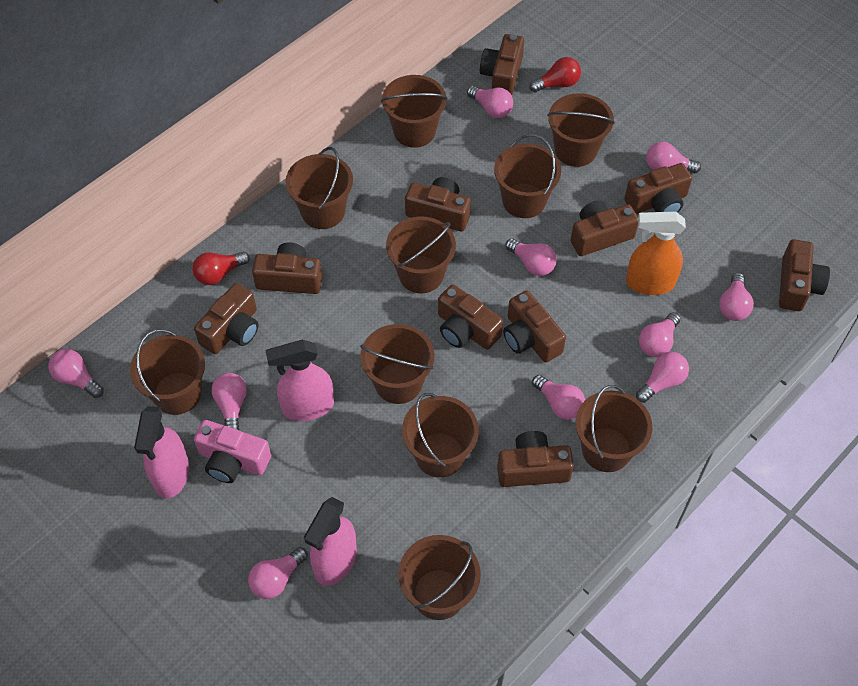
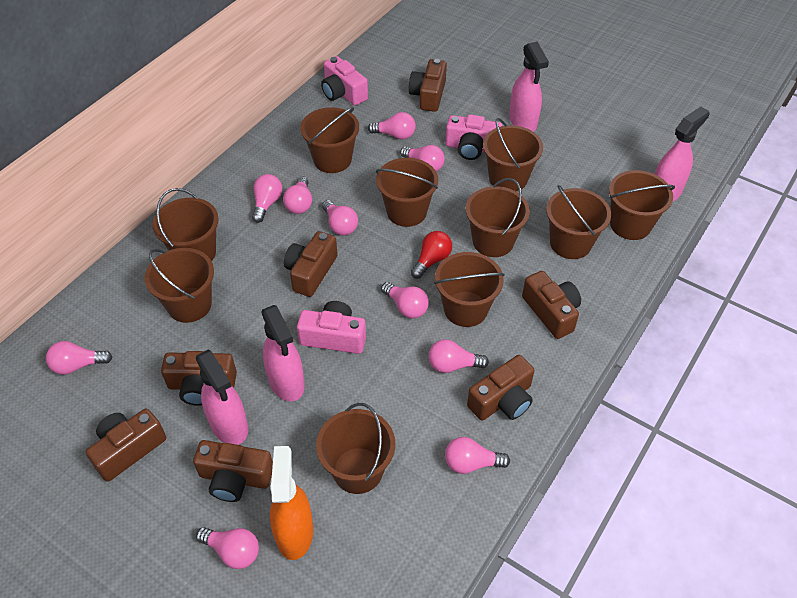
brown camera: [194,283,259,354] [252,242,322,294] [405,177,471,231] [438,285,503,350] [480,34,524,95] [497,431,574,487] [503,290,566,362] [571,200,638,256] [624,163,692,214] [779,239,830,311] = 10 -> [86,409,166,482] [161,351,237,406] [193,440,273,502] [284,231,338,297] [409,59,447,112] [467,355,535,421] [522,271,581,339] = 7
pink camera: [194,420,271,483] = 1 -> [297,301,366,354] [321,56,368,106] [445,114,503,160] = 3
pink spray bottle: [134,406,189,499] [265,340,334,421] [304,497,357,586] = 3 -> [196,349,248,445] [261,305,305,401] [509,42,549,132] [654,107,710,201] = 4
red light bulb: [192,252,249,285] [529,57,581,92] = 2 -> [411,231,452,279] = 1

